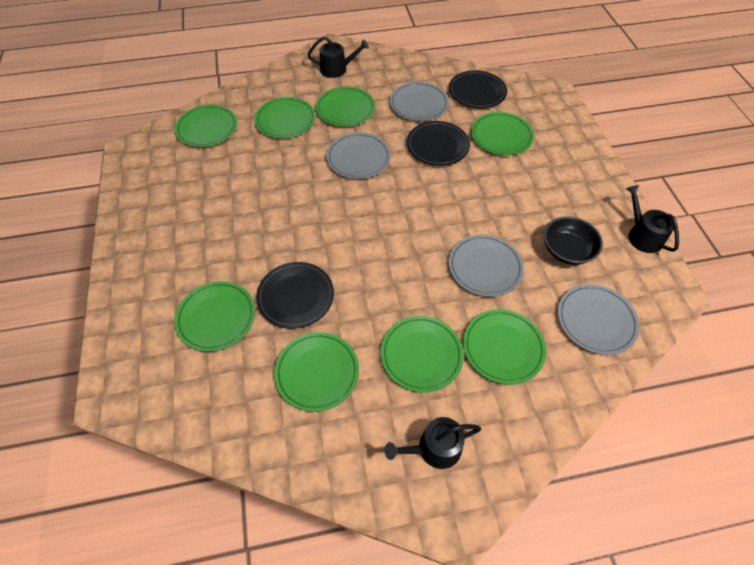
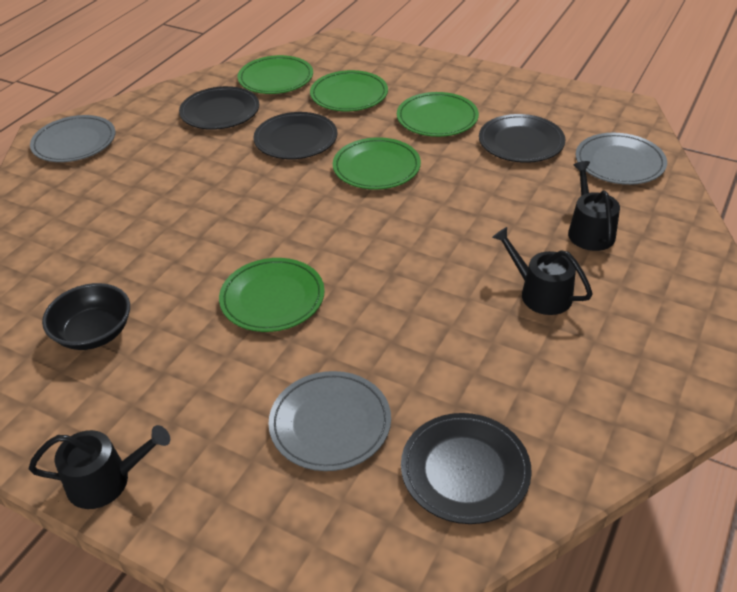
black plate: [256,262,334,329] [407,121,470,166] [449,70,507,109] = 3 -> [179,86,259,130] [253,112,337,159] [401,413,532,524] [479,114,565,163] = 4
green plate: [175,105,237,147] [175,281,255,352] [254,97,316,139] [274,332,359,412] [316,86,376,127] [381,316,464,393] [463,309,546,385] [471,112,534,156] = 8 -> [219,258,325,332] [238,55,313,94] [310,70,388,111] [333,137,421,190] [397,92,479,137] = 5
grey plate: [326,133,391,179] [390,82,449,121] [449,234,524,297] [558,284,640,355] = 4 -> [30,115,115,162] [268,371,391,471] [575,133,667,185] = 3

